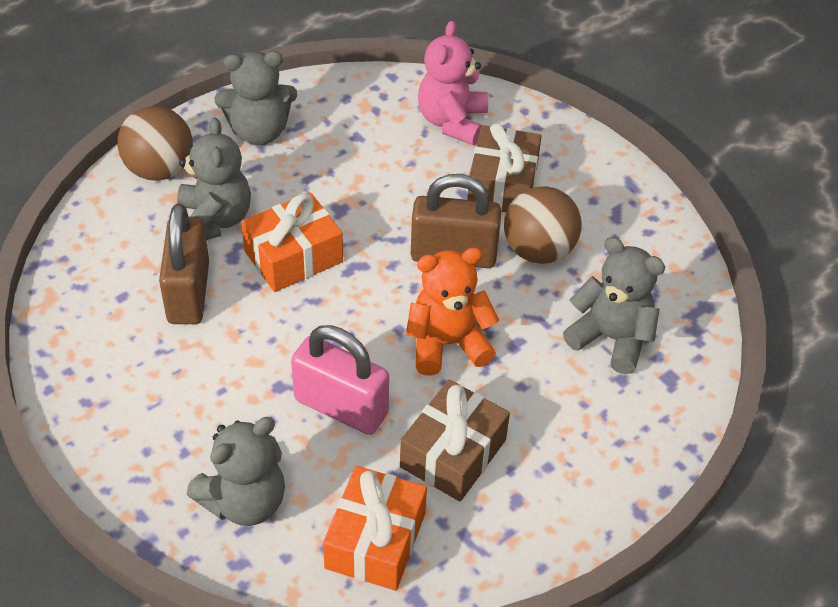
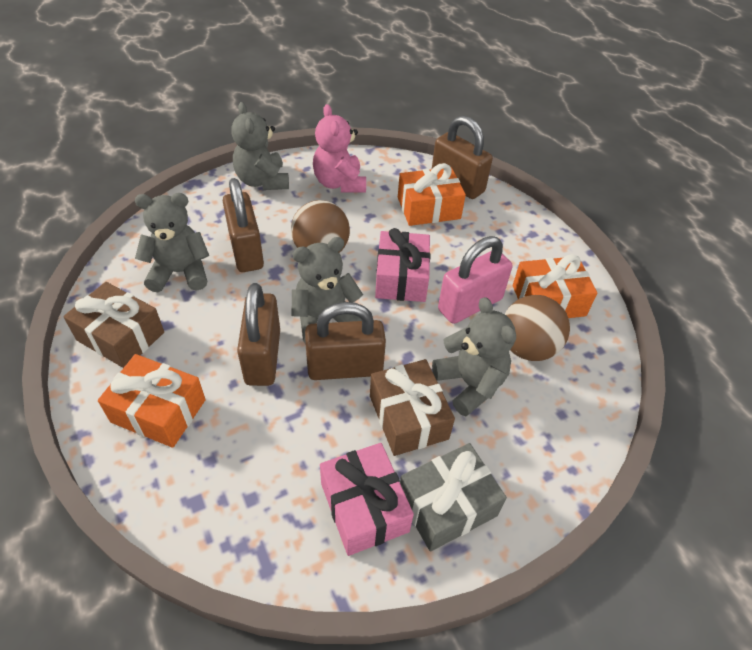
brown padlock: [159,203,209,324] [411,174,501,268] = 2 -> [223,178,264,272] [237,283,280,386] [305,302,386,380] [432,116,493,199] = 4
grey gift: none = 0 -> [400,443,507,551] = 1
orange gift: [241,192,343,292] [323,466,427,591] = 2 -> [98,354,206,448] [398,163,466,226] [513,254,597,318] = 3
orange teddy bear: [406,247,499,376] = 1 -> none = 0
pink gift: none = 0 -> [320,443,414,556] [375,228,430,302] = 2

